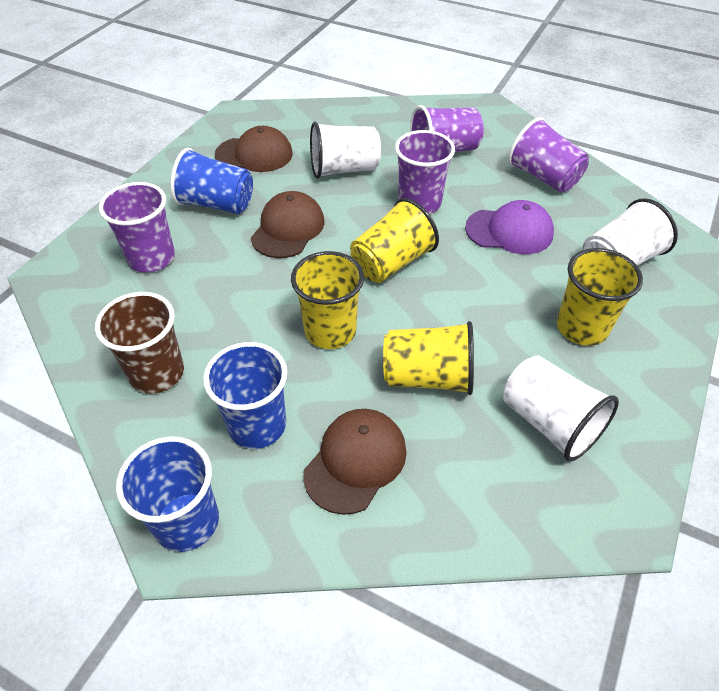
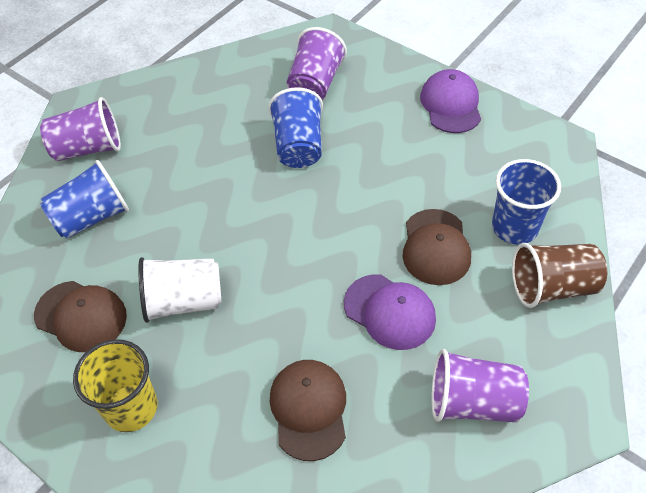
purple cap: [465,200,554,254] = 1 -> [344,274,436,350] [420,69,481,133] = 2
purple cup: [99,182,175,273] [395,130,455,214] [410,105,484,153] [508,117,589,193] = 4 -> [40,97,121,161] [287,27,347,100] [431,349,529,422] = 3
white cup: [310,122,381,179] [503,356,619,462] [583,198,678,266] = 3 -> [138,257,222,323] = 1
yellow cup: [291,251,364,349] [350,198,439,283] [383,321,474,395] [557,248,643,346] = 4 -> [73,339,157,432] = 1

